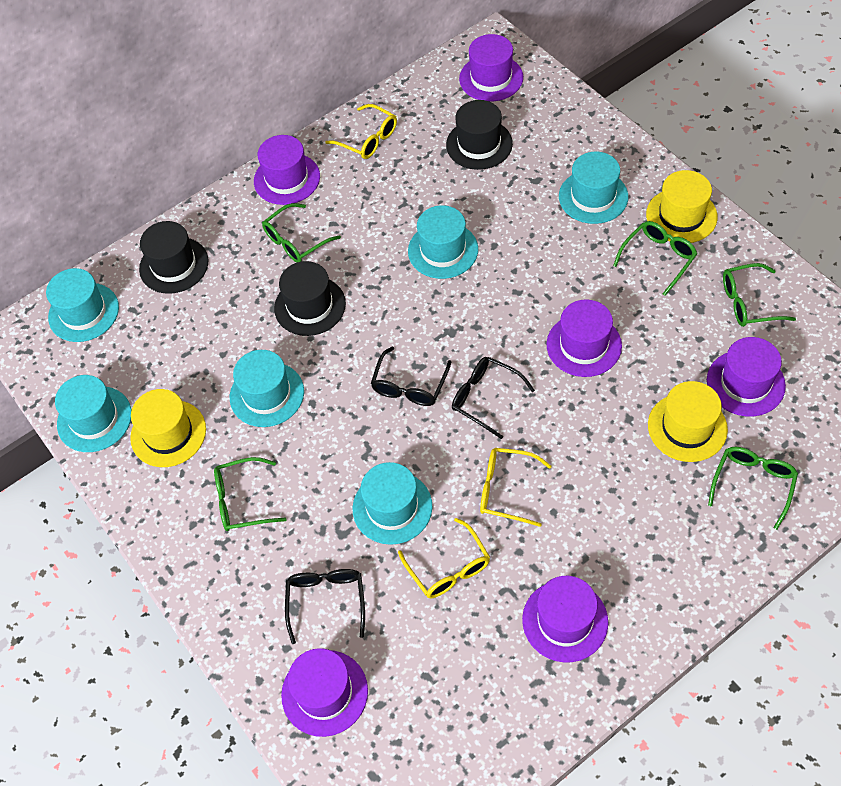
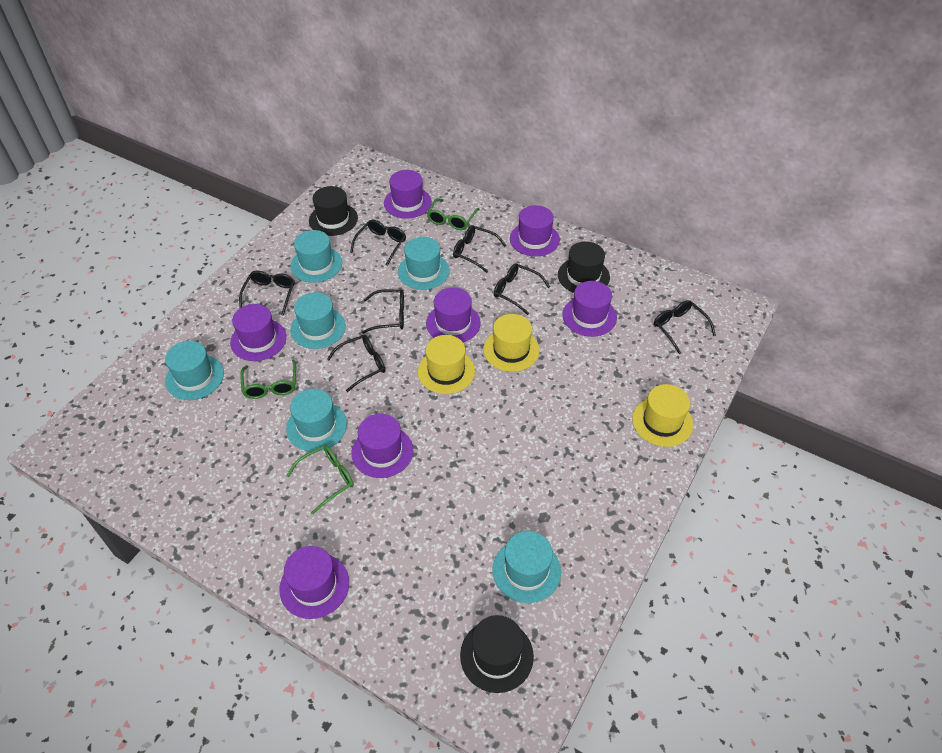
black glasses: [285,569,365,644] [371,347,451,406] [452,357,535,439] = 3 -> [239,271,295,316] [327,335,386,392] [350,220,406,266] [362,290,404,334] [453,225,506,273] [494,263,550,315] [654,300,716,354] = 7
green glasses: [214,457,287,531] [262,203,341,263] [613,221,697,296] [708,447,798,530] [723,263,796,327] = 5 -> [240,359,296,399] [286,445,354,514] [427,198,480,230] = 3
purple hat: [254,135,320,205] [281,648,368,737] [459,34,523,102] [522,576,608,662] [546,299,622,377] [707,337,786,416] = 6 -> [230,304,286,361] [280,546,349,619] [351,414,413,478] [384,170,432,219] [426,288,481,342] [510,205,560,256] [562,281,617,337] = 7
yellow glasses: [326,104,397,159] [398,518,490,598] [480,448,552,527] = 3 -> none = 0

